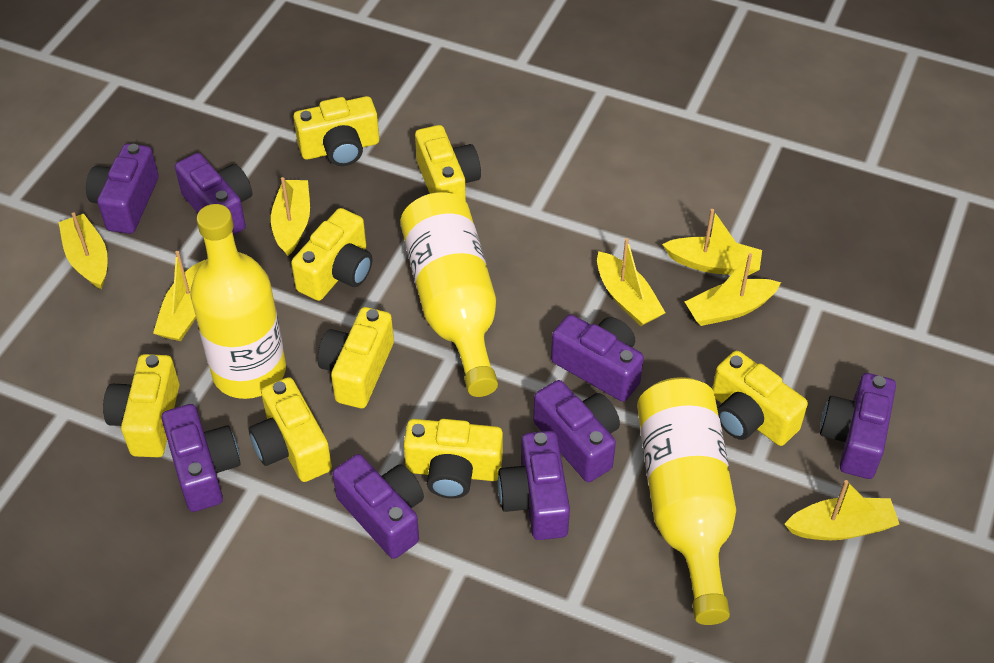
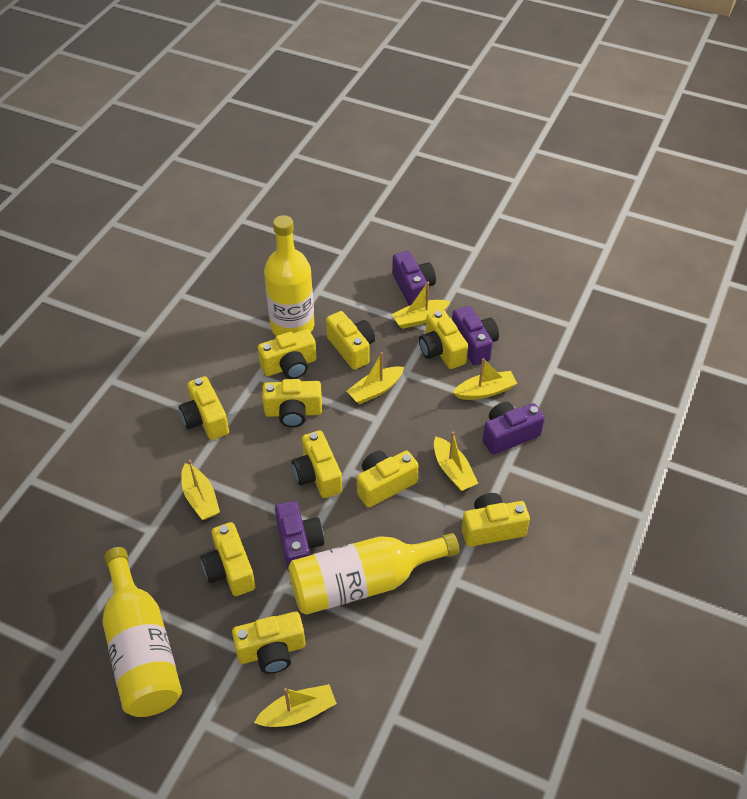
purple camera: [86,144,159,234] [161,404,241,512] [175,153,252,235] [332,454,424,559] [498,431,570,540] [533,380,620,482] [551,314,644,402] [820,373,896,479] = 8 -> [275,501,324,572] [392,251,436,306] [452,306,499,365] [483,402,545,455] = 4
yellow boat: [59,212,108,289] [153,251,205,341] [271,177,310,256] [597,238,666,326] [662,209,762,276] [685,253,781,326] [784,480,899,540] = 7 -> [181,460,220,520] [254,684,337,727] [347,352,404,404] [392,282,451,329] [434,432,478,491] [453,358,518,400] = 6
yellow camera: [103,354,179,457] [249,377,332,482] [291,208,372,301] [293,96,379,166] [318,307,394,408] [404,419,503,499] [415,125,481,201] [712,351,808,446] = 8 -> [179,376,229,440] [201,522,255,596] [232,612,305,674] [258,329,317,379] [262,379,322,427] [292,430,342,498] [326,311,375,370] [357,451,419,508] [419,310,468,369] [462,493,530,547] = 10

